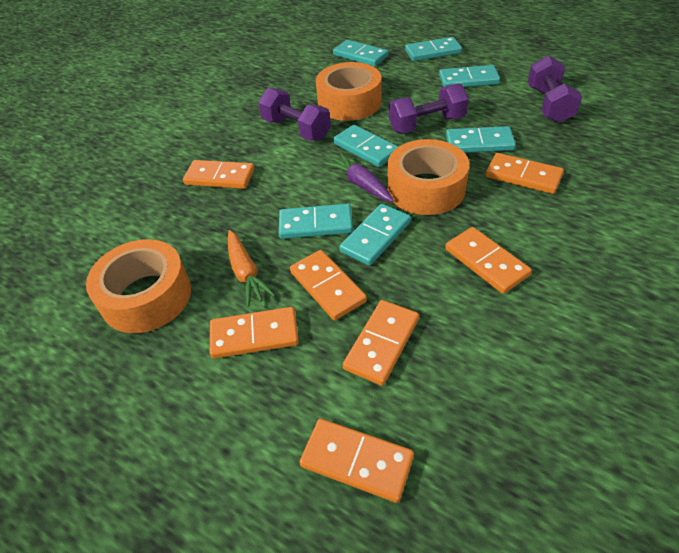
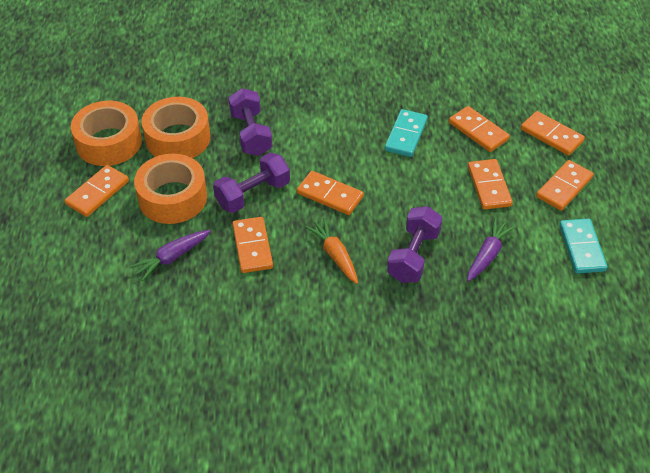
purple carrot: [323,153,394,202] = 1 -> [130,230,211,281] [467,218,516,282] = 2
turquoise domino: [279,204,353,239] [333,40,388,66] [333,125,399,167] [339,204,411,266] [405,37,462,61] [439,65,500,87] [446,126,516,153] = 7 -> [385,109,428,157] [559,218,607,274] = 2

